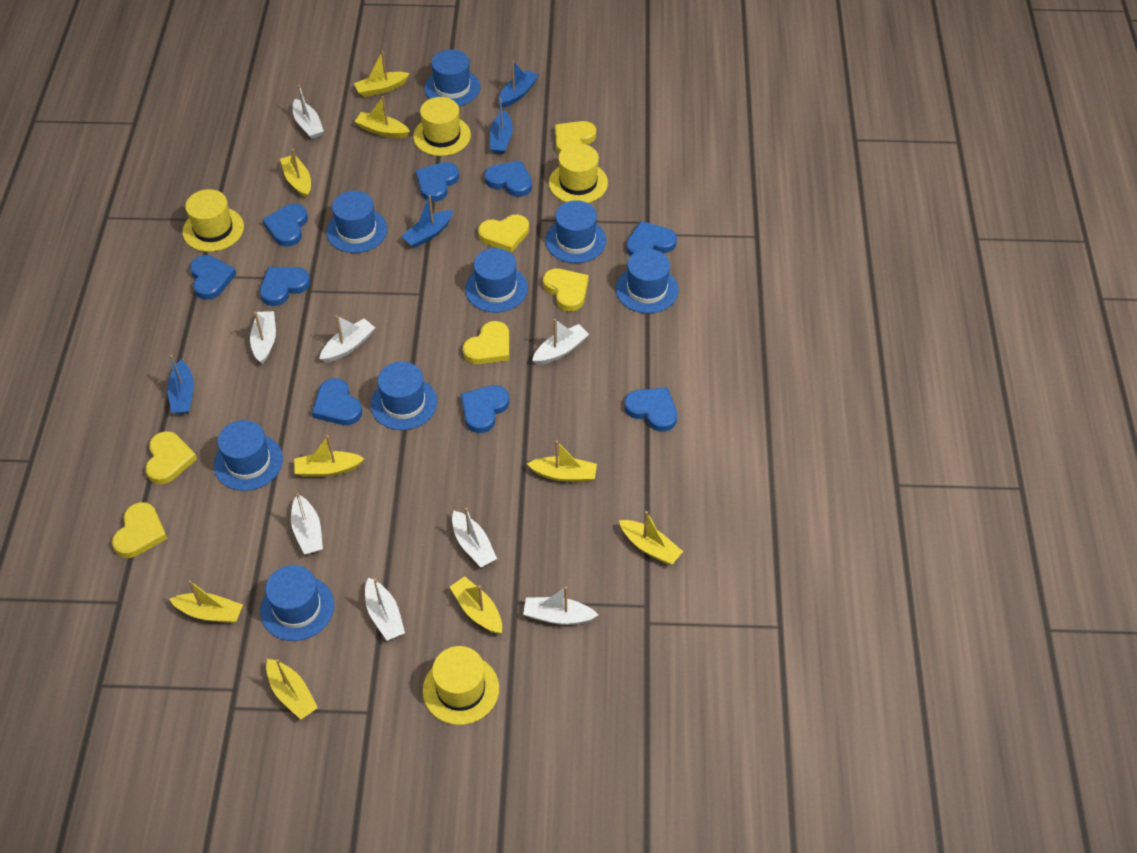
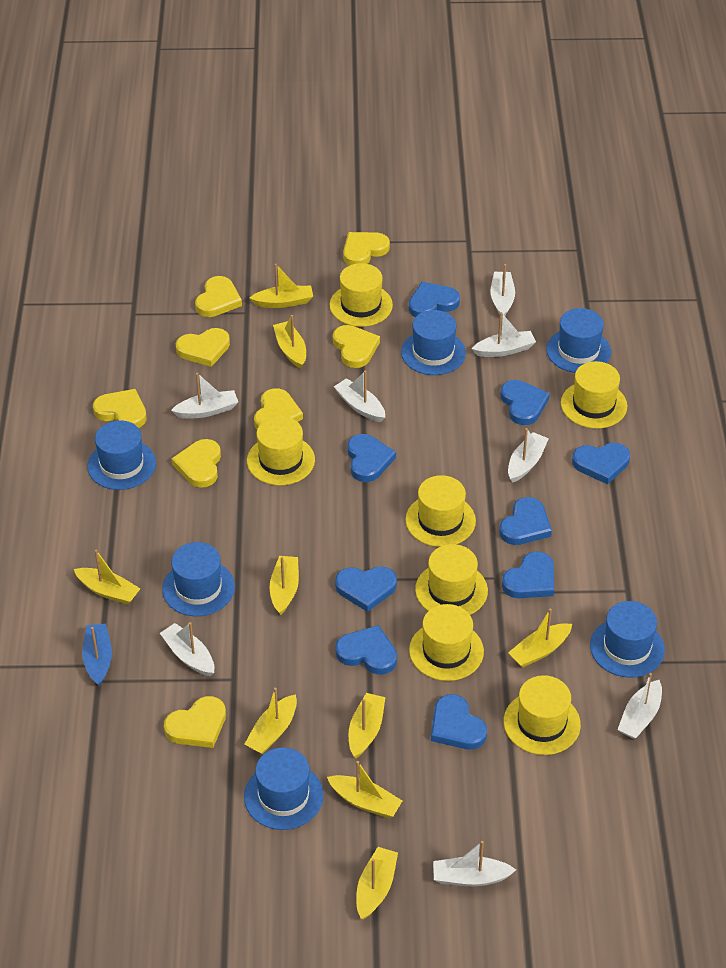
blue boat: [167,355,194,414] [401,195,453,248] [490,99,513,154] [498,60,539,108] = 4 -> [82,624,112,686] = 1
blue hat: [214,420,283,491] [260,565,334,641] [326,191,388,253] [371,362,437,430] [424,49,481,106] [465,248,528,313] [545,200,606,263] [616,249,679,313] = 8 -> [87,420,156,490] [162,542,235,616] [244,747,324,830] [401,310,466,375] [546,308,611,373] [590,601,665,678] = 6
yellow hat: [183,189,244,252] [413,97,471,156] [423,646,499,725] [549,143,608,203] = 4 -> [247,416,315,486] [330,263,393,327] [405,475,476,547] [409,604,484,681] [415,544,488,615] [504,675,581,755] [561,361,627,429] = 7
yellow heart: [112,502,168,558] [145,431,197,484] [463,321,509,364] [478,215,529,253] [543,269,589,311] [555,121,596,154] = 6 -> [93,389,147,428] [164,696,226,748] [171,439,221,488] [176,328,230,367] [195,276,242,317] [254,388,303,430] [333,325,380,368] [343,232,390,266] = 8

